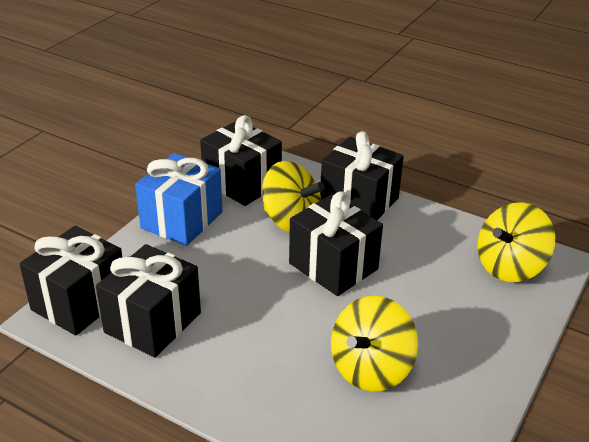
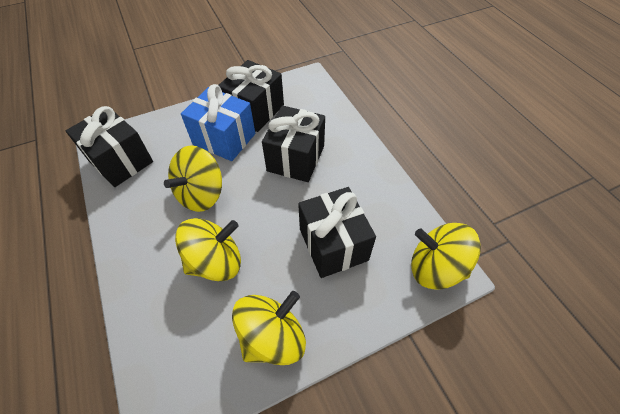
black gift: [19,226,122,336] [96,244,201,358] [200,115,282,206] [289,191,383,296] [320,131,404,220] = 5 -> [66,106,153,187] [219,60,284,132] [262,105,325,182] [298,187,376,278] = 4
yellow spinning top: [262,161,325,233] [331,296,418,392] [477,202,556,282] = 3 -> [164,145,222,212] [175,218,241,281] [232,291,306,365] [411,223,481,290] = 4

